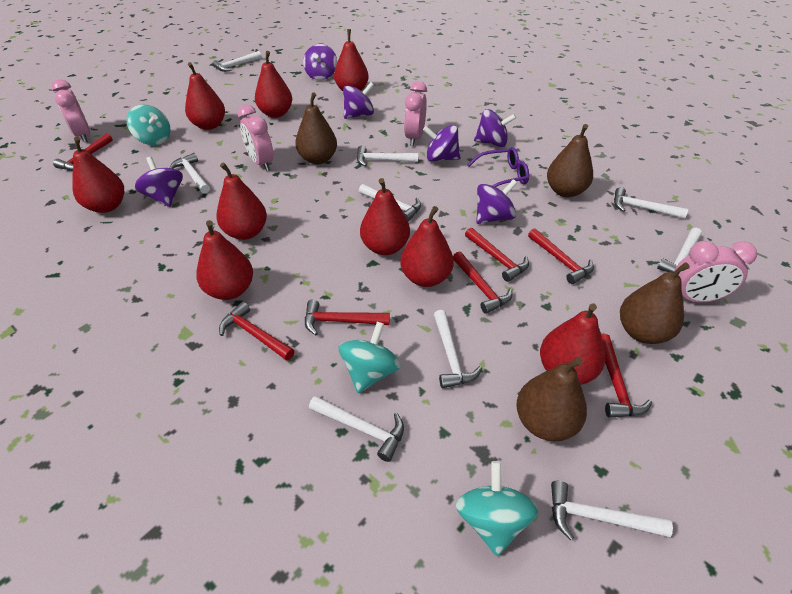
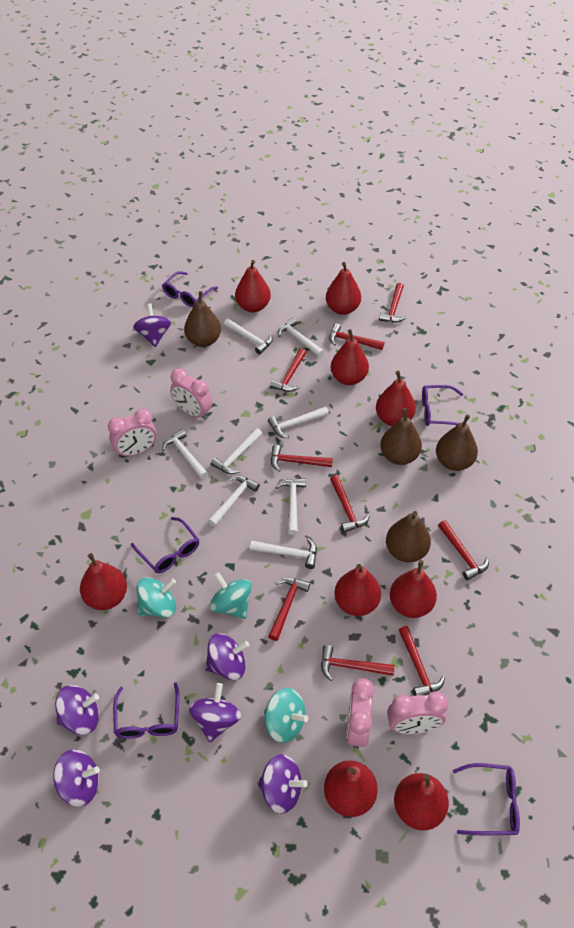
purple glasses: [468,147,529,187] = 1 -> [113,682,179,739] [131,517,199,573] [162,271,218,307] [422,385,463,426] [453,763,520,835] = 5
red hammer: [53,133,113,171] [219,302,295,361] [305,300,390,335] [453,251,512,314] [465,228,529,282] [528,228,594,284] [601,334,652,418] = 7 -> [268,578,310,641] [270,348,307,392] [271,445,333,471] [321,645,395,681] [329,323,384,350] [330,475,370,533] [379,283,406,323] [399,626,445,696] [438,520,489,581] = 9
white hammer: [169,153,210,194] [212,51,262,72] [309,396,404,462] [357,145,418,167] [359,184,421,222] [434,310,482,388] [551,481,673,540] [614,187,688,219] [657,228,702,273] = 9 -> [162,429,208,479] [208,476,260,527] [211,428,262,474] [224,319,273,355] [250,538,317,569] [268,406,329,438] [275,478,306,535] [278,318,324,357] = 8

